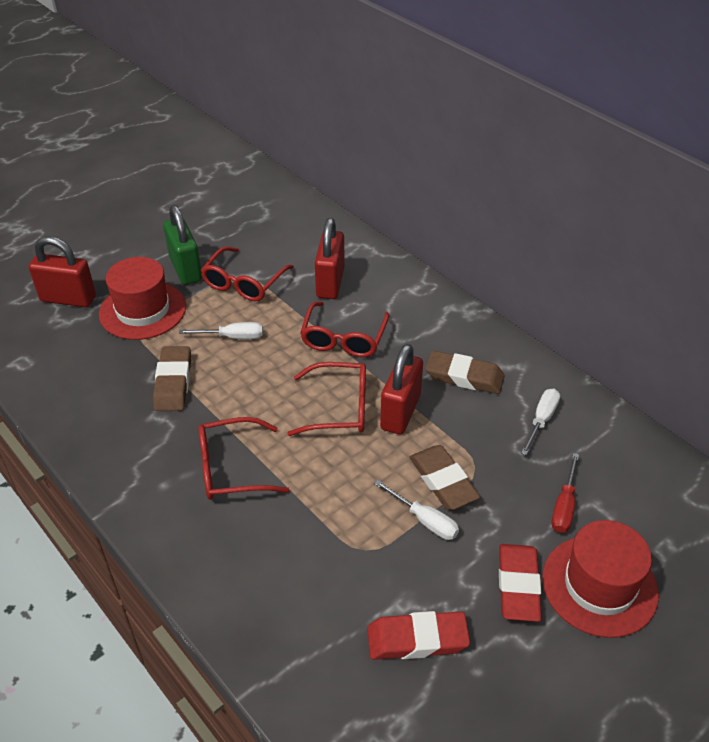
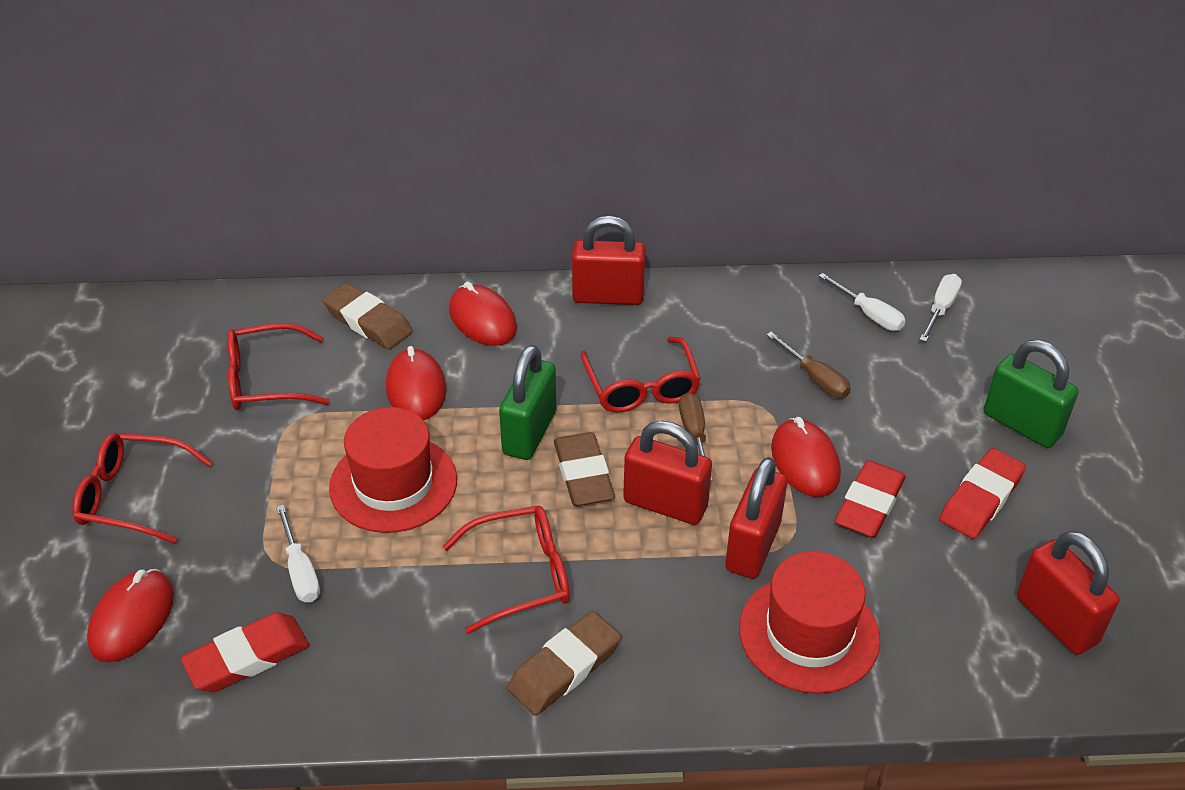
brown screwdriver: none = 0 -> [679,392,713,481] [766,332,851,398] = 2
green padlock: [163,205,202,285] = 1 -> [499,345,557,460] [984,340,1079,448] = 2
red eraser: [367,611,470,660] [499,544,542,622] = 2 -> [181,613,309,692] [835,460,906,538] [940,448,1026,539] = 3
red mouse: none = 0 -> [87,569,174,662] [386,346,447,420] [449,282,517,346] [771,417,841,497] = 4
red padlock: [29,236,96,307] [315,218,345,299] [380,344,423,434] = 3 -> [572,216,645,305] [623,421,712,525] [725,457,787,579] [1017,531,1120,655] = 4
red screwdriver: [552,453,579,533] = 1 -> none = 0

